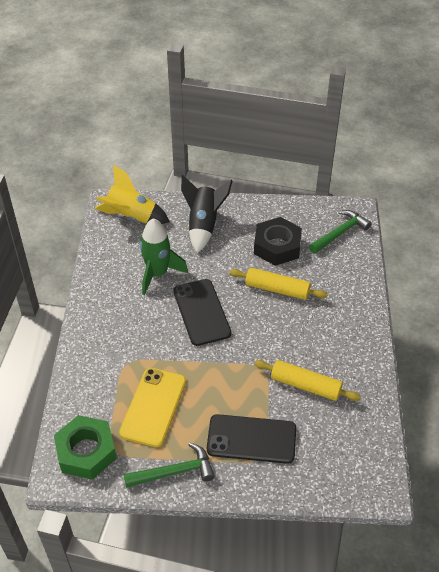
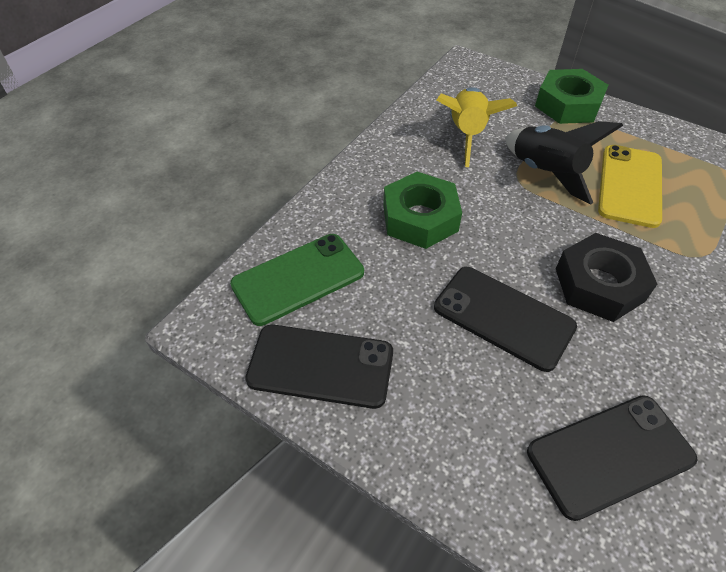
black phone: [173,279,231,346] [207,414,296,464] = 2 -> [245,325,393,409] [434,267,577,372] [527,395,698,521] = 3
green hammer: [123,443,215,488] [309,210,372,254] = 2 -> none = 0
green nut: [54,415,117,480] = 1 -> [383,172,462,249] [535,69,608,124] = 2
green phone: none = 0 -> [230,234,364,326] = 1
green rocket: [140,218,188,295] = 1 -> none = 0
yellow rolling pin: [229,268,328,300] [254,360,361,401] = 2 -> none = 0

